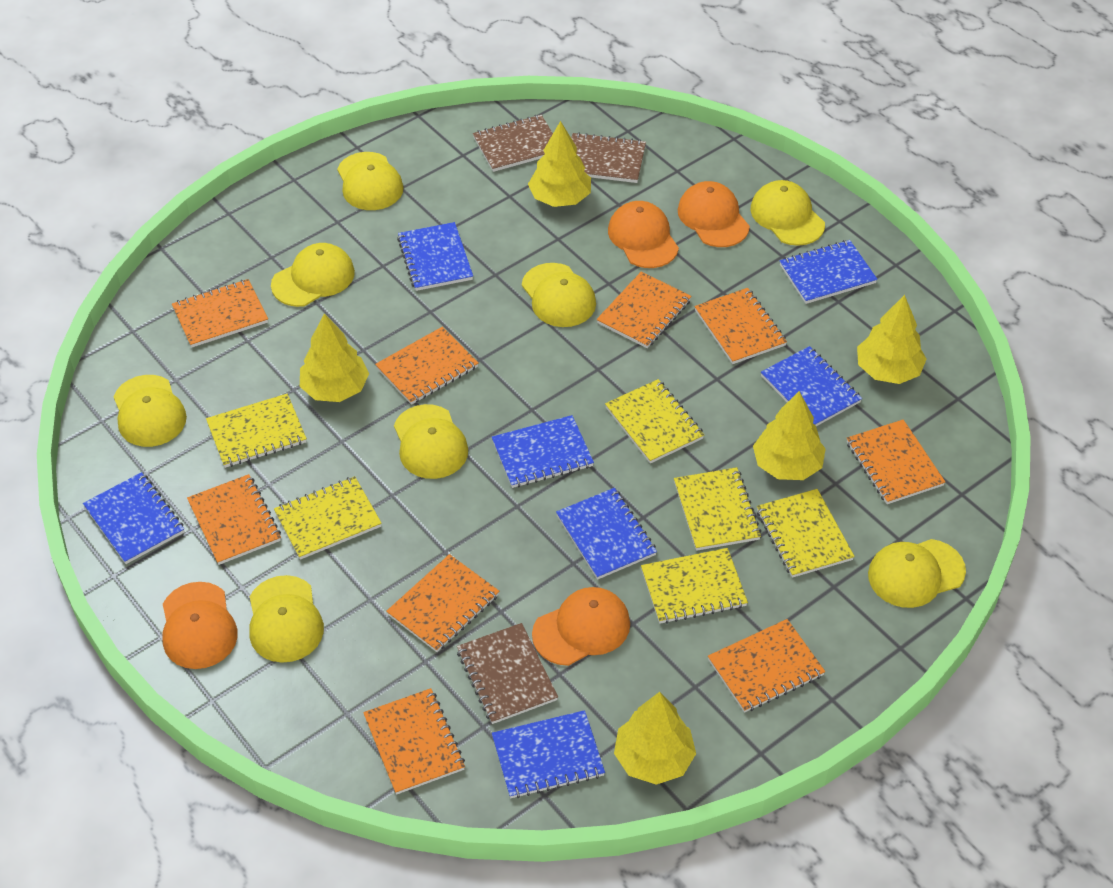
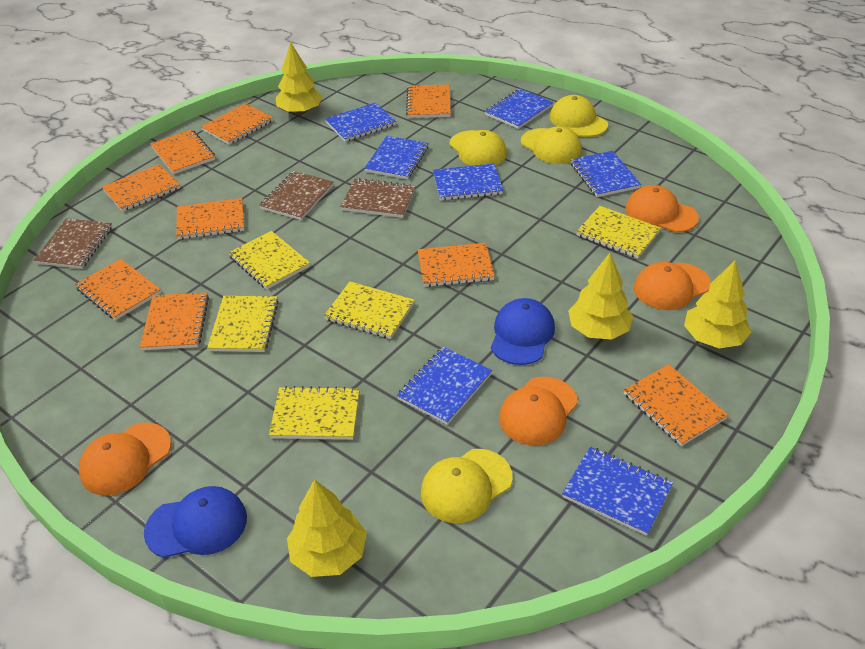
blue cap: none = 0 -> [144,486,247,558] [491,298,555,365] = 2
yellow cap: [113,375,187,447] [249,575,324,663] [271,243,355,307] [337,152,404,210] [394,404,468,479] [522,263,596,327] [750,180,825,246] [868,539,966,608] = 8 -> [421,449,513,523] [449,130,507,166] [521,126,582,164] [550,95,608,137] = 4
yellow notebook: [206,394,307,468] [274,476,382,560] [605,379,704,464] [641,548,748,624] [674,467,761,551] [757,489,855,578] = 6 -> [207,296,279,352] [228,231,310,289] [269,386,360,440] [324,281,415,339] [576,206,661,259] = 5
yellow tree: [300,313,369,402] [528,121,591,207] [614,692,696,785] [753,391,826,480] [857,295,926,384] = 5 -> [276,42,323,114] [287,479,367,577] [568,253,633,340] [684,261,751,348] = 4

